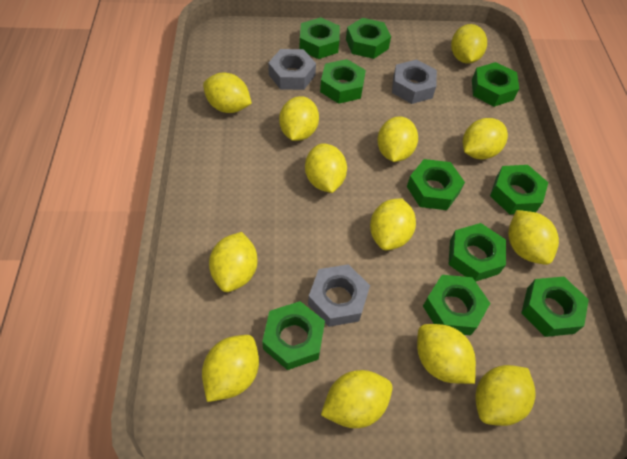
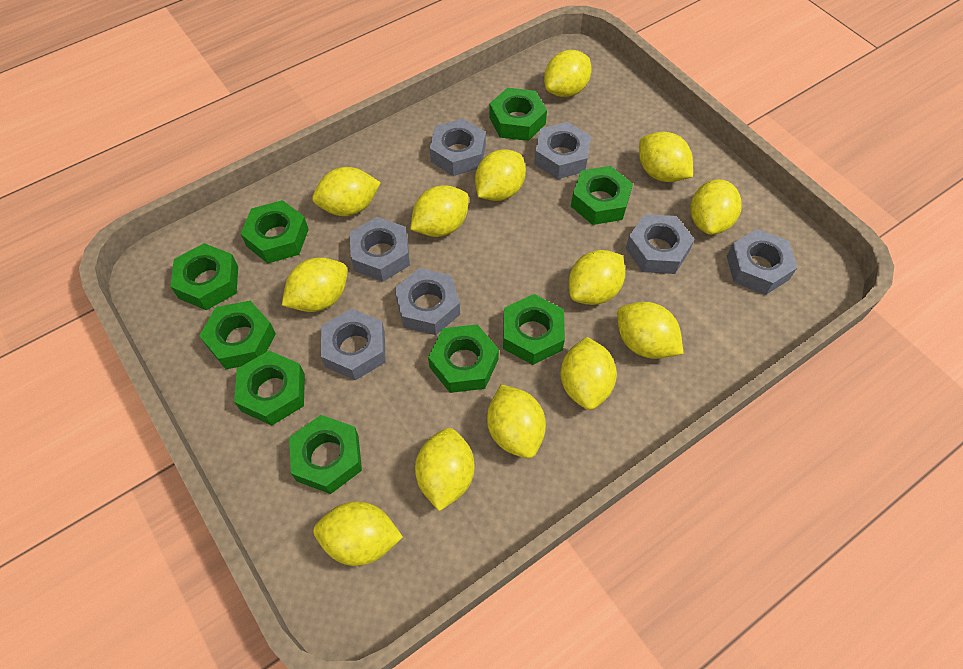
green nut: [262,301,325,370] [299,17,340,59] [320,59,366,104] [346,18,391,59] [407,159,465,210] [423,275,490,335] [448,223,506,282] [472,62,519,107] [490,165,548,214] [521,277,589,337] = 10 -> [171,243,238,310] [199,301,276,369] [234,351,305,426] [241,200,309,263] [289,415,362,494] [428,324,499,393] [489,88,547,141] [503,294,565,365] [571,166,633,225] = 9
grey nut: [268,49,316,90] [308,264,370,327] [392,59,437,104] = 3 -> [321,308,386,380] [350,217,410,282] [395,268,460,335] [430,118,486,176] [534,122,591,179] [625,214,695,274] [727,229,798,295] = 7

